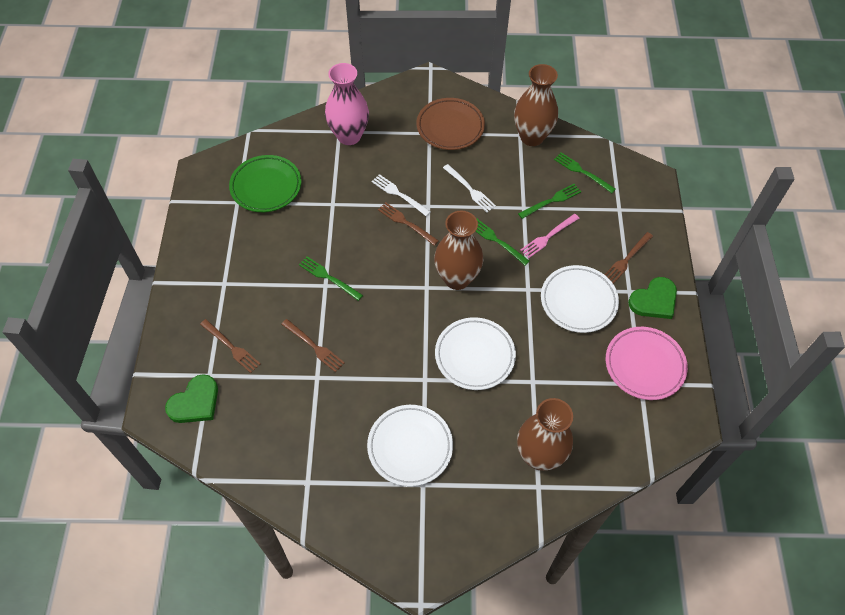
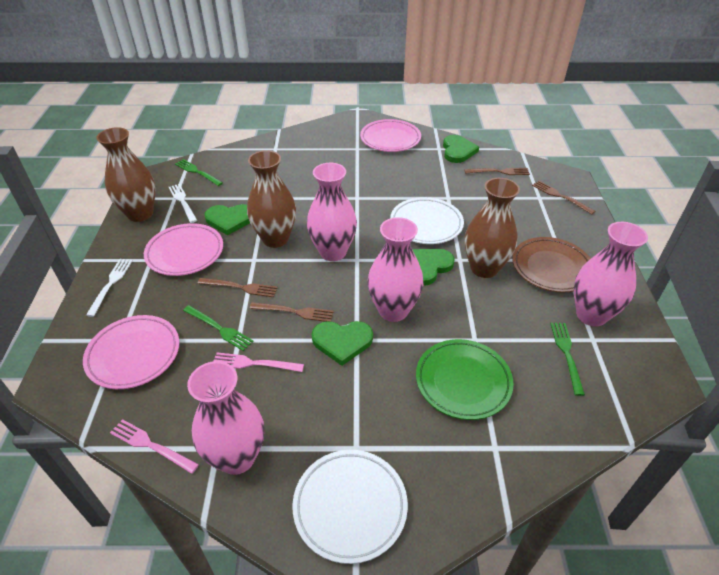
green fork: [299,256,363,301] [475,218,530,265] [518,184,581,219] [554,153,616,193] = 4 -> [175,159,223,186] [183,305,254,351] [550,323,585,396] = 3
green heart: [165,374,218,423] [628,277,677,319] = 2 -> [205,204,250,235] [312,321,373,366] [412,249,455,286] [443,135,479,163] = 4
pink fork: [520,214,579,258] = 1 -> [110,419,199,474] [214,352,304,372] = 2
pink plate: [606,327,688,400] = 1 -> [83,315,179,389] [144,223,223,276] [360,119,421,152] = 3
pink vase: [325,63,369,145] = 1 -> [187,361,264,475] [307,163,357,261] [367,217,423,322] [574,222,648,326] = 4
white plate: [367,405,453,487] [435,317,516,390] [541,265,619,333] = 3 -> [292,450,408,564] [390,197,464,244] = 2

